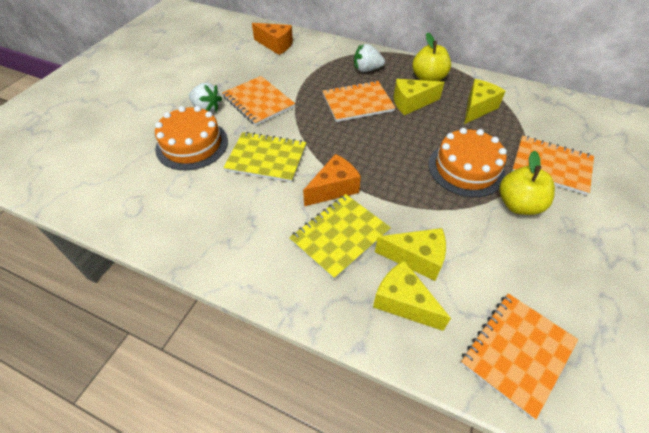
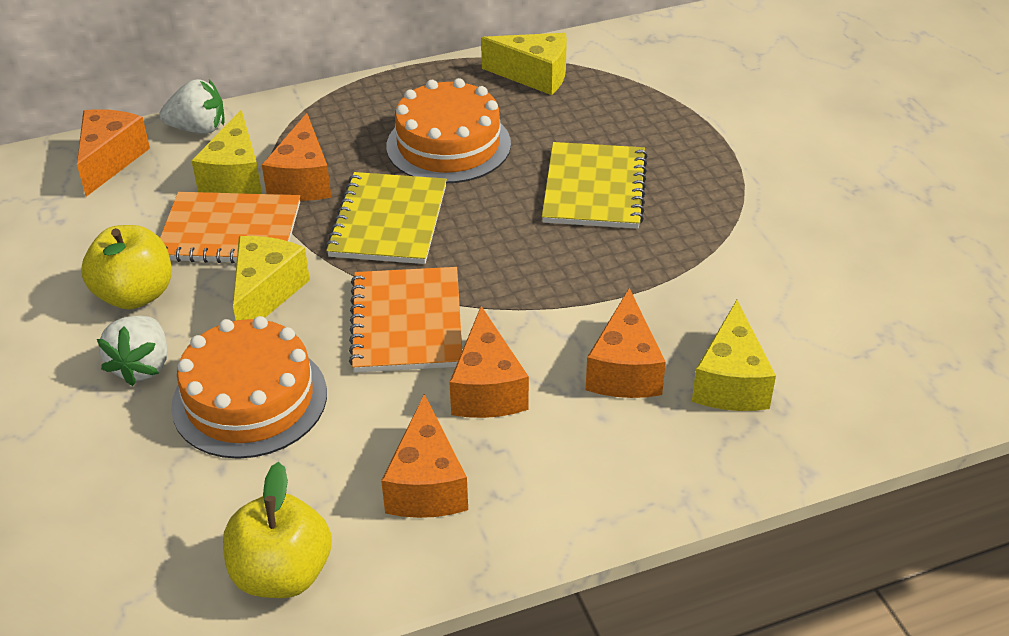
orange cheese: [252,23,293,55] [303,154,361,206] = 2 -> [77,109,150,197] [262,113,331,201] [381,394,468,518] [449,306,529,418] [586,288,666,398] = 5
orange notebook: [222,76,295,126] [323,80,396,122] [461,293,578,420] [512,136,594,195] = 4 -> [160,192,300,264] [349,267,462,373] = 2

